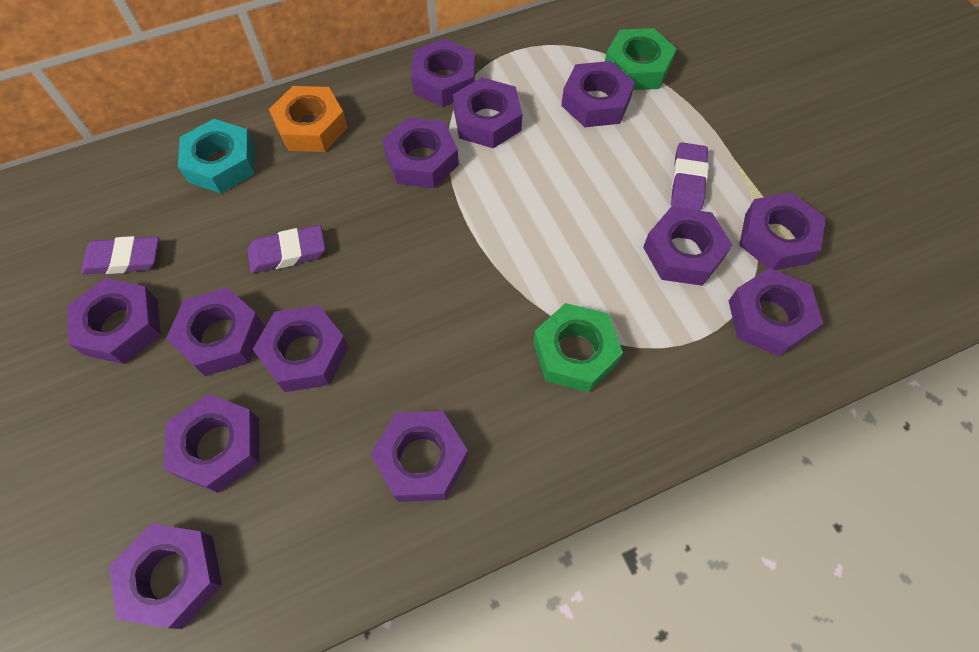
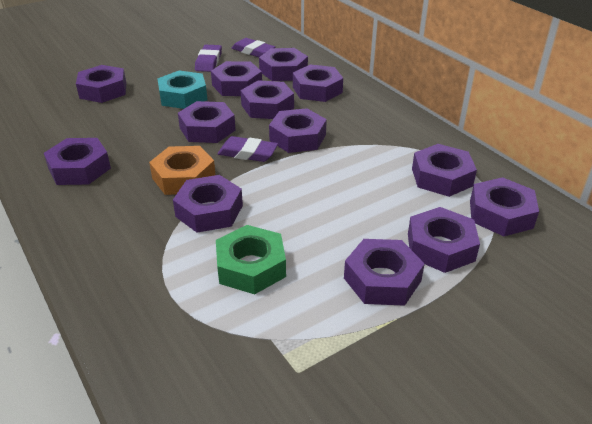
green nut: [533,303,623,393] [605,28,677,90] = 2 -> [216,225,286,294] = 1

